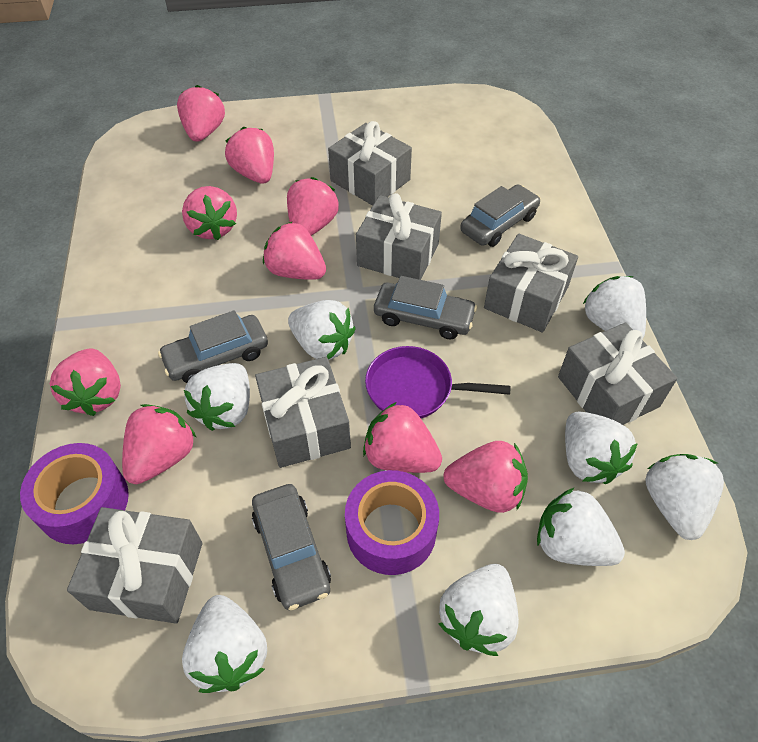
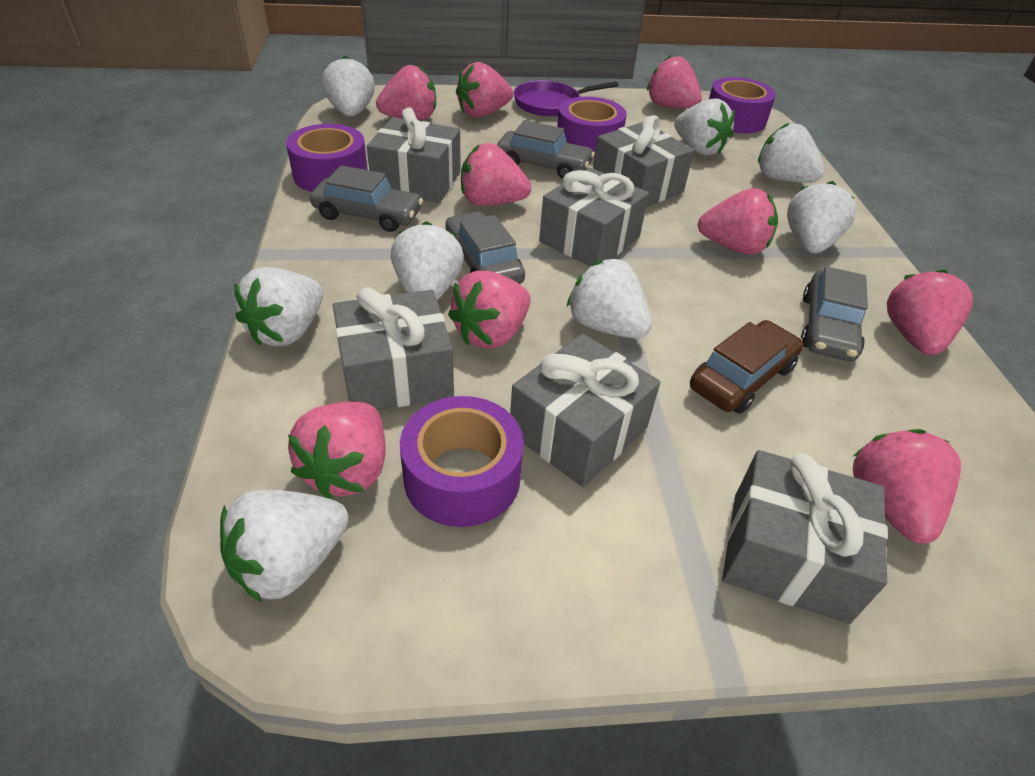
brown car: none = 0 -> [690,320,804,414] = 1
purple tape: [20,443,129,544] [345,470,439,575] = 2 -> [286,124,368,192] [400,396,524,527] [557,96,627,158] [709,77,776,133] = 4

